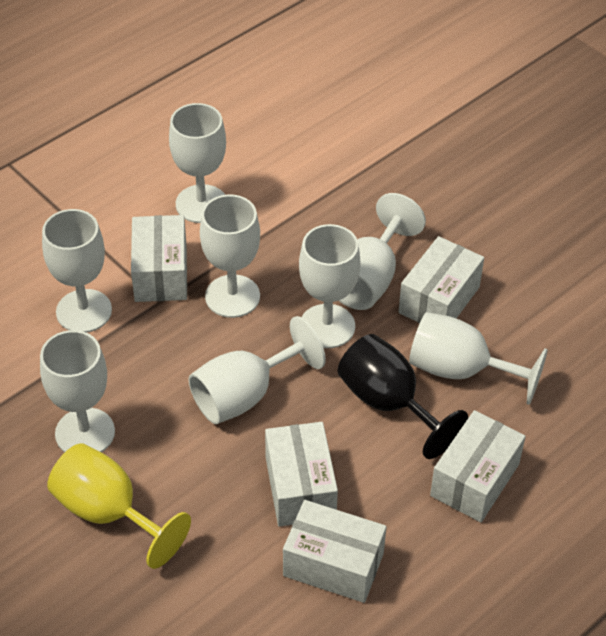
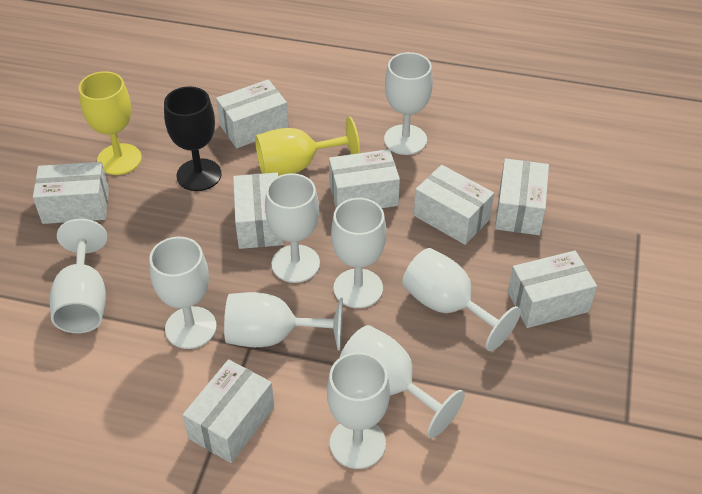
white box: [131,215,187,302] [265,422,338,527] [283,500,387,603] [398,236,484,323] [430,410,526,522] = 5 -> [33,162,109,224] [183,359,274,463] [216,79,289,148] [233,173,284,249] [329,149,400,208] [414,165,494,245] [495,158,549,235] [508,251,597,328] = 8
white goblet: [40,330,115,452] [42,209,112,333] [169,103,226,223] [188,316,326,424] [200,194,260,318] [299,224,361,348] [339,193,426,310] [409,312,548,405] = 8 -> [50,219,107,333] [149,236,217,349] [224,292,343,350] [265,173,320,283] [327,352,390,469] [331,198,386,308] [340,325,465,438] [384,52,433,155] [402,248,521,351] = 9
yellow goblet: [47,443,191,569] = 1 -> [78,71,142,175] [255,117,360,176] = 2

